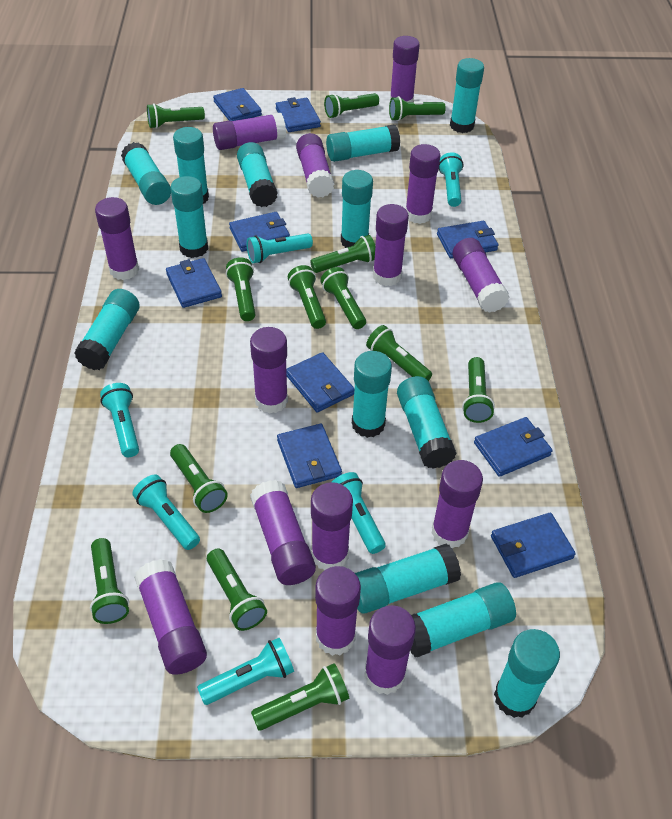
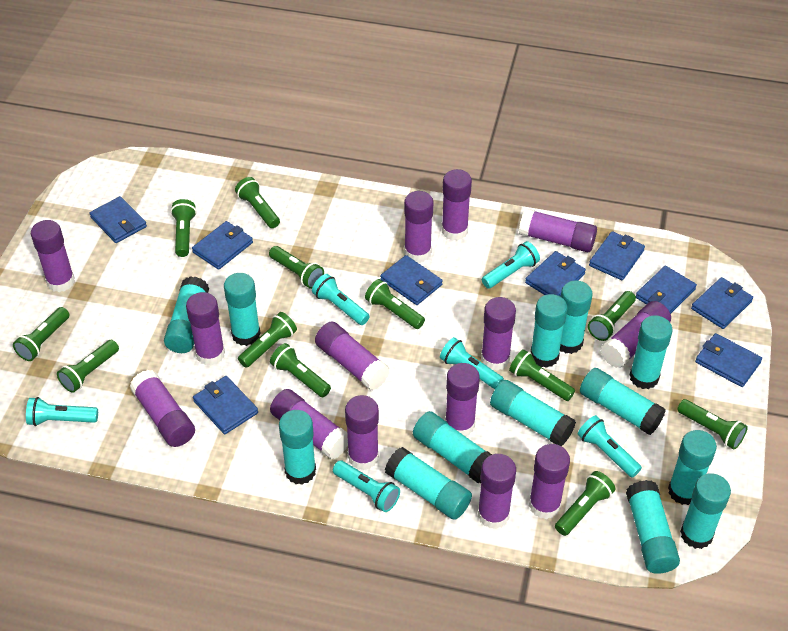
green flashlight: [90,538,129,624] [147,104,205,129] [170,444,228,513] [207,548,267,631] [226,257,256,321] [251,663,349,731] [288,265,326,329] [310,235,375,273] [320,267,366,329] [324,93,379,118] [366,325,432,381] [389,96,446,121] [462,357,495,423] = 13 -> [13,307,70,361] [57,340,119,393] [171,199,196,257] [235,177,280,228] [238,312,297,368] [269,246,324,289] [270,343,331,397] [365,279,425,329] [509,349,575,401] [555,471,615,536] [588,291,636,341] [677,399,748,449] = 12

